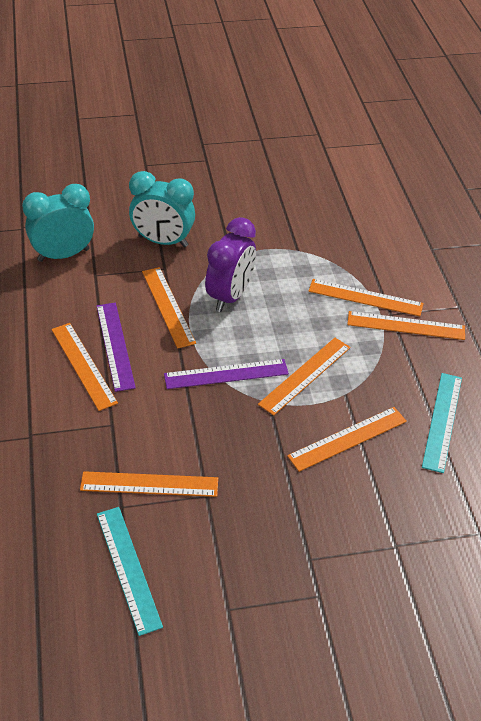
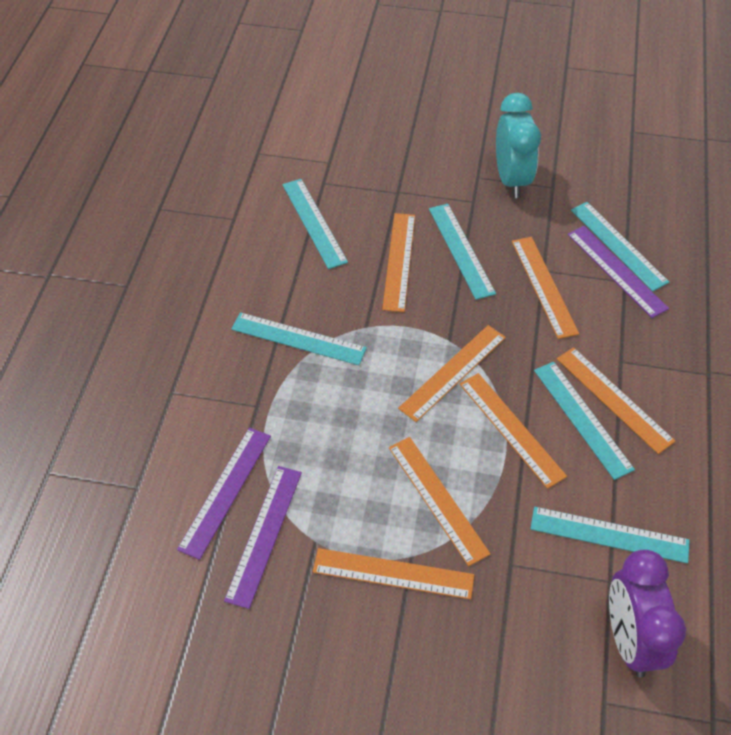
purple ruler: [97,303,136,392] [164,359,289,389] = 2 -> [177,427,271,560] [224,466,302,609] [568,226,669,318] = 3
turquoise clock: [22,184,94,262] [129,171,195,247] = 2 -> [496,93,541,198] = 1
turquoise ruler: [97,507,163,636] [422,373,462,473] = 2 -> [231,312,367,365] [282,179,348,269] [429,204,496,300] [530,507,690,563] [534,362,635,480] [571,202,669,291] = 6

